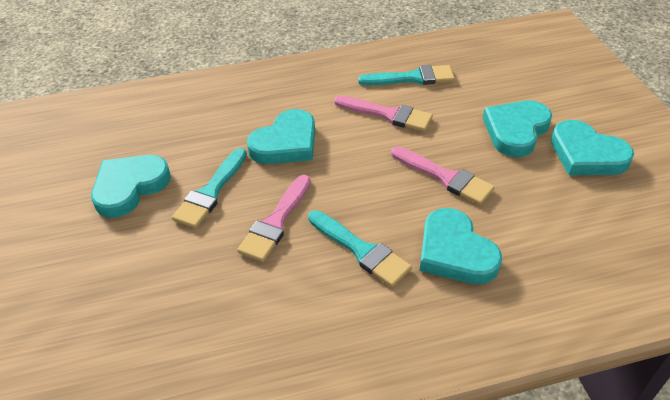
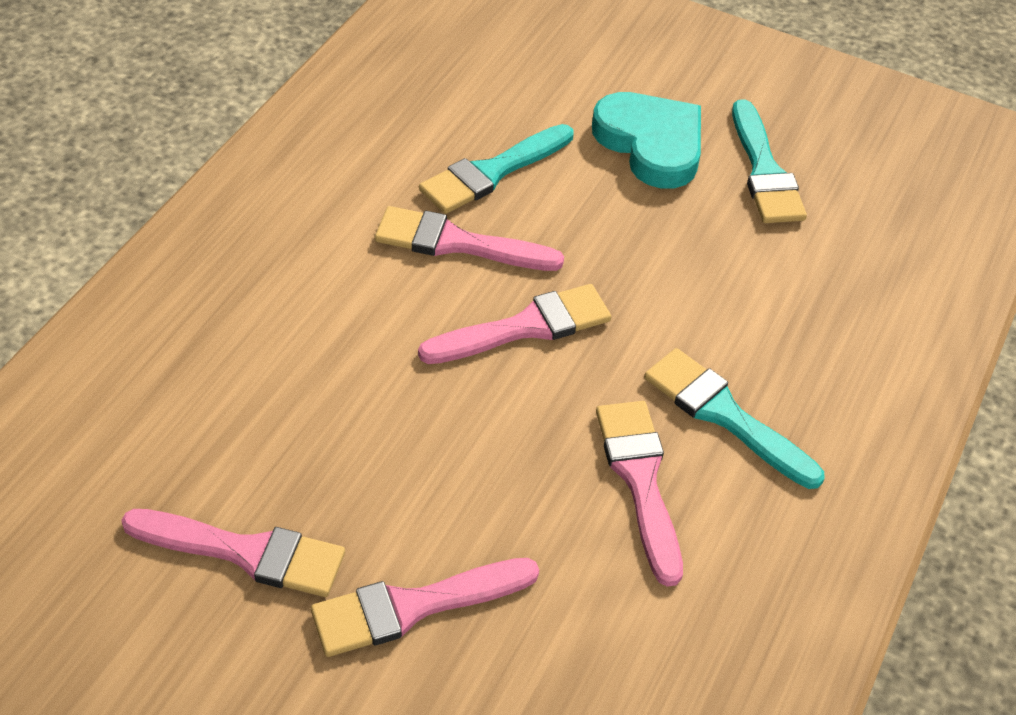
pink brush: [237,175,311,262] [334,96,433,132] [391,146,495,205] = 3 -> [121,509,345,597] [311,558,539,657] [375,206,564,271] [418,284,611,364] [596,401,683,587] = 5
turquoise heart: [91,155,171,218] [247,109,315,164] [420,208,502,284] [483,101,552,157] [551,120,634,175] = 5 -> [592,92,701,189] = 1

